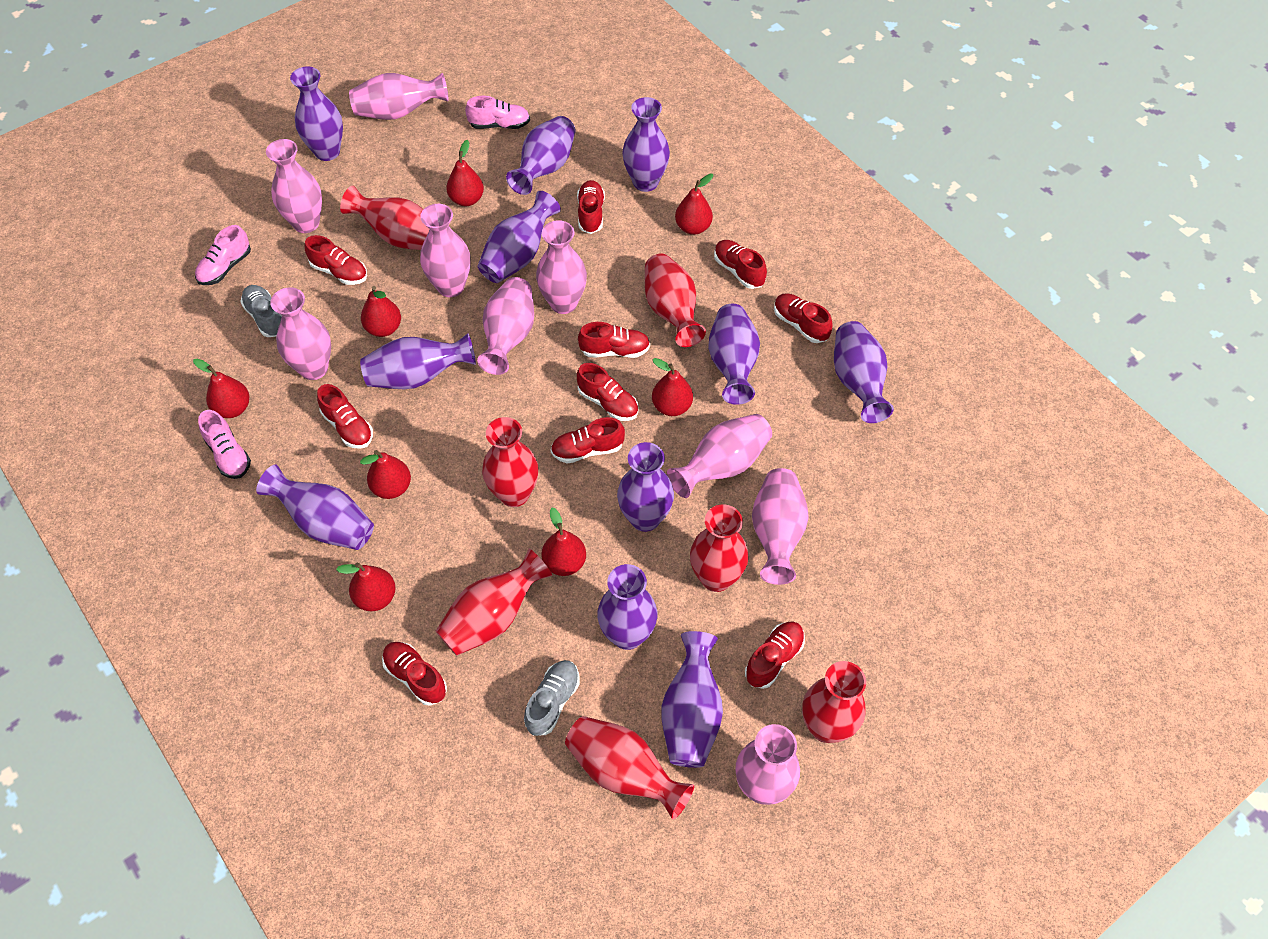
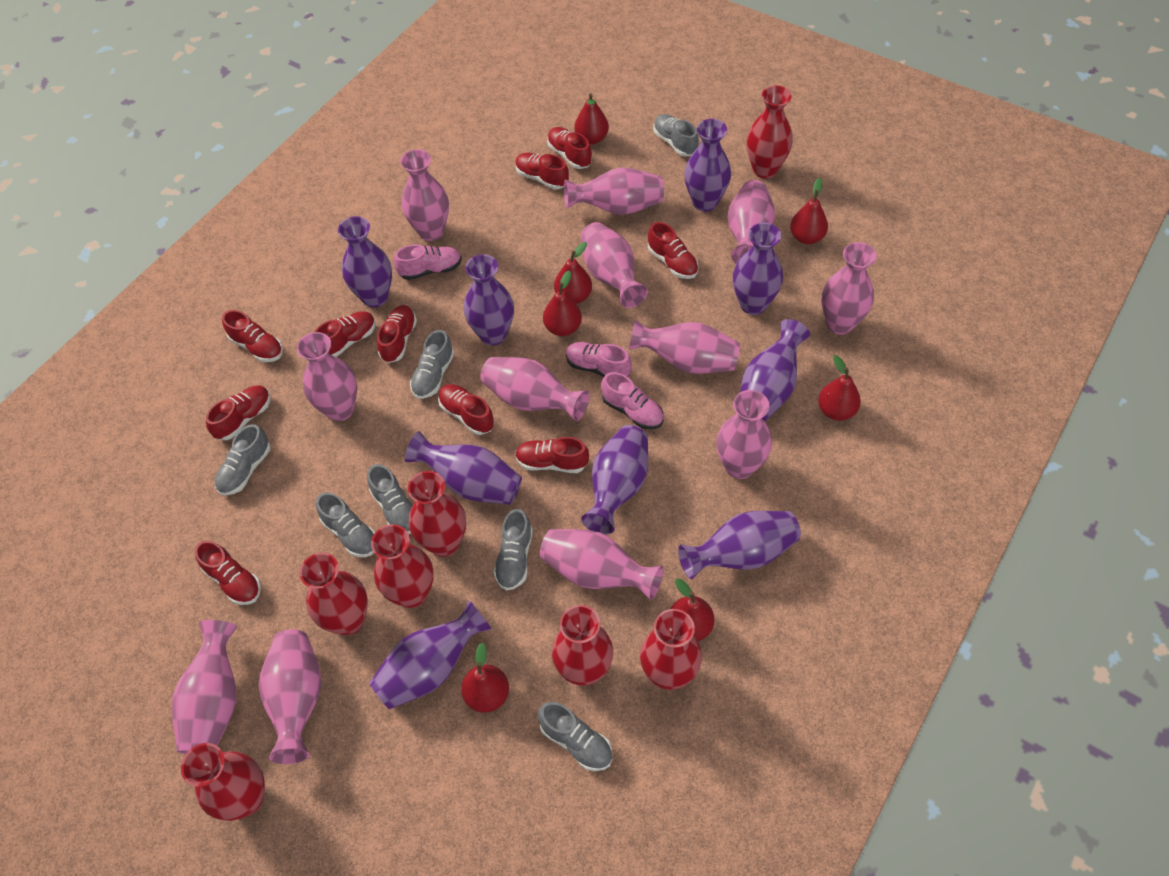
grey shoe: [240,285,282,337] [524,660,580,736] = 2 -> [215,424,270,495] [316,492,375,557] [367,464,413,534] [410,330,454,399] [493,509,533,591] [538,702,612,771] [653,114,699,157] = 7
pink vase: [266,139,322,233] [270,287,331,380] [349,73,449,120] [420,204,471,297] [477,277,534,375] [536,220,587,314] [667,414,772,498] [735,724,800,805] [752,468,809,585] = 9 -> [172,620,237,754] [259,629,321,764] [297,332,357,421] [400,149,449,241] [480,357,589,421] [540,529,663,600] [564,167,664,215] [581,222,648,308] [629,319,740,374] [716,390,772,479] [728,180,775,264] [822,242,877,335] = 12
purple vase: [256,464,374,550] [290,66,343,161] [360,333,476,389] [478,191,561,283] [506,116,576,195] [597,564,657,650] [617,442,674,532] [622,97,670,192] [662,631,723,768] [708,304,760,405] [834,321,894,423] = 11 -> [338,216,392,308] [369,600,492,710] [405,431,522,505] [464,254,514,345] [581,425,648,535] [678,511,801,579] [684,119,731,212] [733,223,783,315] [740,319,810,421] = 9
red pear: [193,359,249,418] [336,563,396,611] [360,450,411,499] [361,286,401,337] [446,140,484,206] [542,508,586,576] [652,358,693,416] [675,173,713,235] = 8 -> [461,643,509,713] [543,271,582,336] [554,242,592,304] [574,93,609,144] [670,579,714,641] [790,178,828,244] [818,355,861,421] = 7

